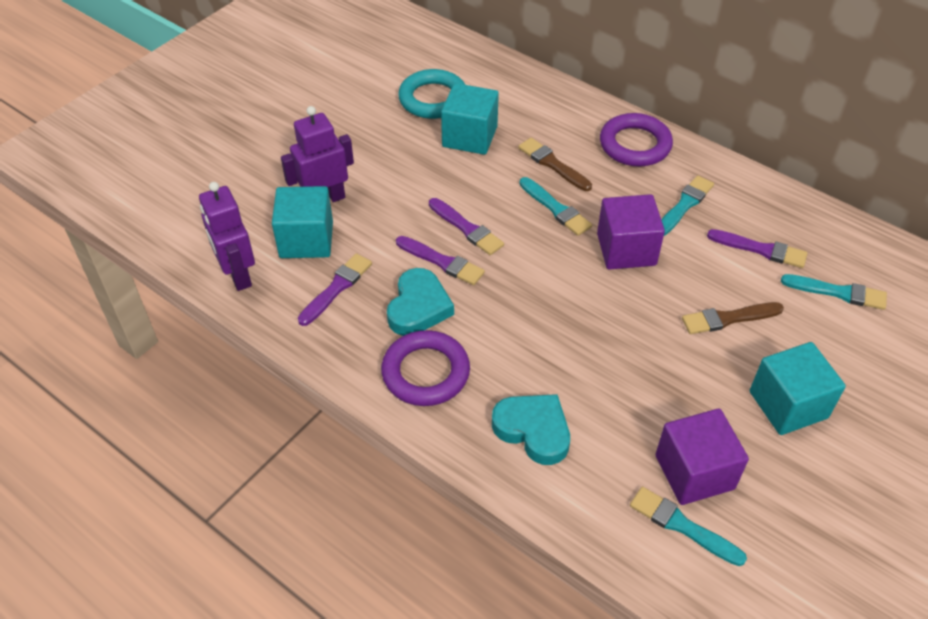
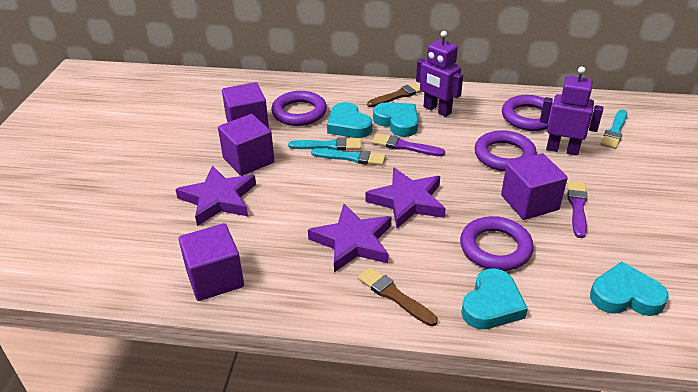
purple brush: [298,253,372,326] [396,236,485,285] [429,198,504,255] [707,229,808,268] = 4 -> [372,134,445,156] [567,181,588,238] = 2
purple cube: [597,194,665,270] [655,409,749,505] = 2 -> [178,223,244,301] [218,114,275,176] [222,82,269,128] [501,153,568,220] = 4
purple ring: [381,330,470,406] [600,113,673,166] = 2 -> [271,91,327,126] [460,216,534,271] [474,130,537,171] [502,95,553,131] = 4
purple star: none = 0 -> [175,165,256,226] [308,204,391,272] [366,167,446,228] = 3
turquoise brush: [519,177,592,236] [630,487,747,566] [661,175,714,236] [781,274,887,310] = 4 -> [288,137,361,151] [311,148,386,166] [600,109,627,149] = 3
turquoise cube: [272,186,333,258] [441,83,499,155] [750,342,846,435] = 3 -> none = 0
turquoise heart: [387,268,454,336] [492,394,570,465] = 2 -> [327,102,372,138] [373,102,418,137] [461,268,528,329] [590,262,669,316] = 4
turquoise ring: [398,69,465,119] = 1 -> none = 0

